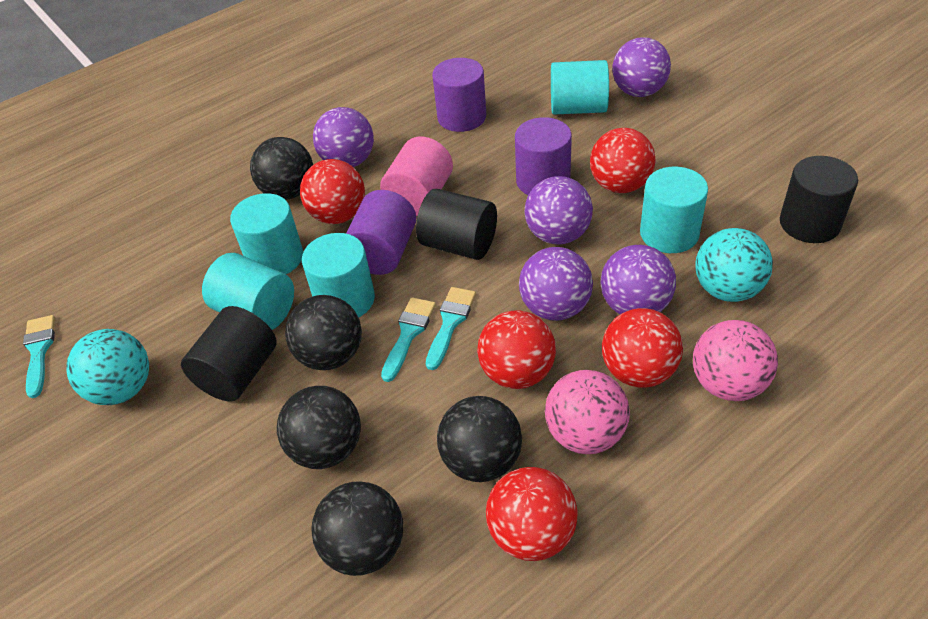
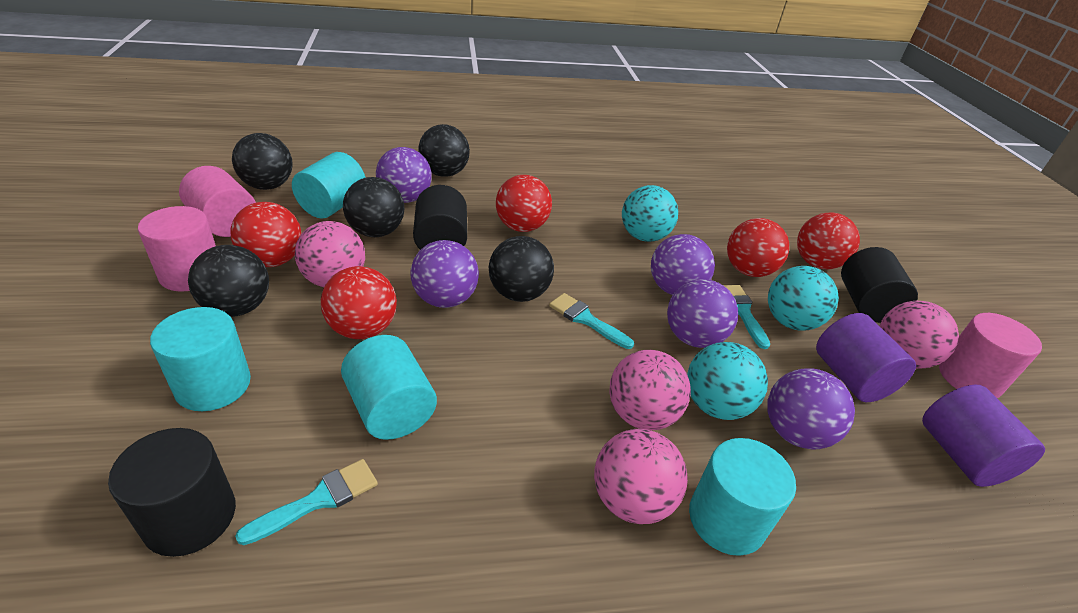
pink ball: [545,370,630,454] [693,320,778,401] = 2 -> [295,221,365,287] [594,429,688,524] [609,350,691,430] [880,301,959,369] = 4
pink cylinder: [380,136,453,216] = 1 -> [138,206,216,292] [179,166,256,237] [939,313,1042,398] = 3
purple cylinder: [346,190,416,275] [432,58,486,132] [515,117,572,195] = 3 -> [816,313,916,402] [922,385,1045,487] = 2
turquoise ball: [66,329,149,405] [695,228,773,302] = 2 -> [622,185,678,242] [687,342,768,420] [768,266,839,330] = 3
turquoise cylinder: [202,253,294,330] [230,193,303,274] [302,233,375,318] [551,60,609,115] [640,167,708,253] = 5 -> [150,307,251,411] [292,152,365,218] [341,335,437,440] [689,438,796,556] = 4

